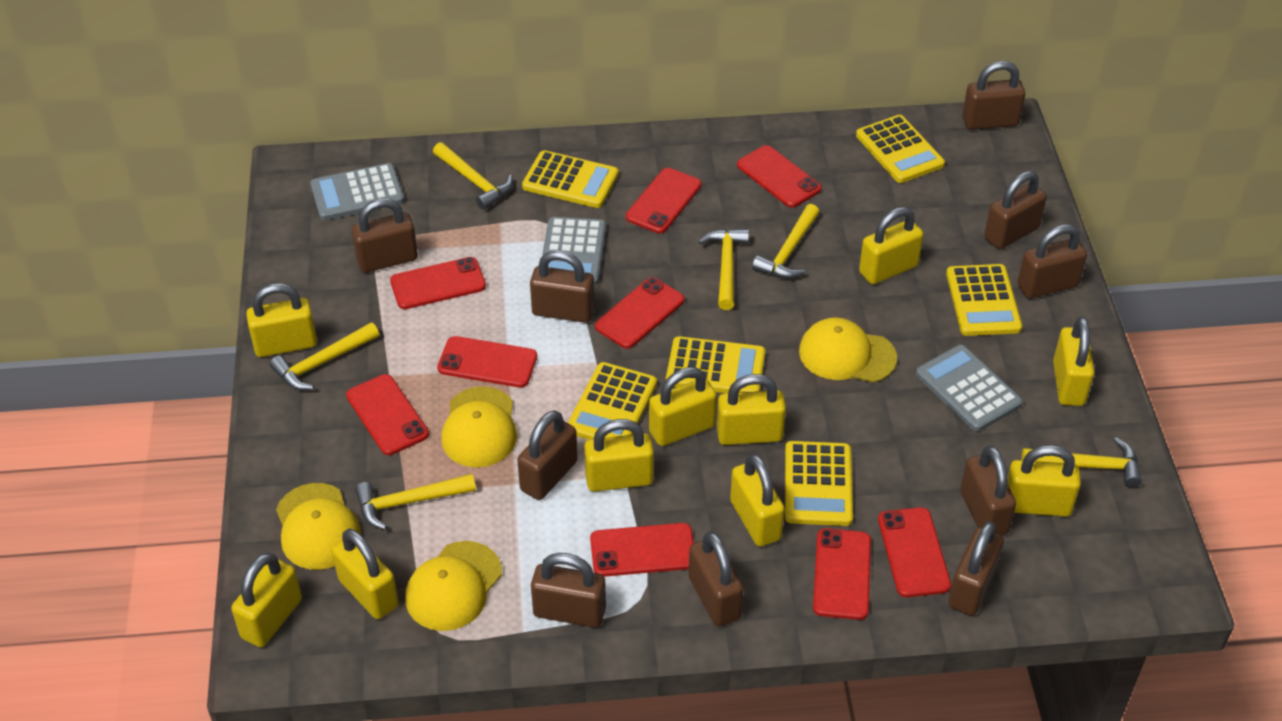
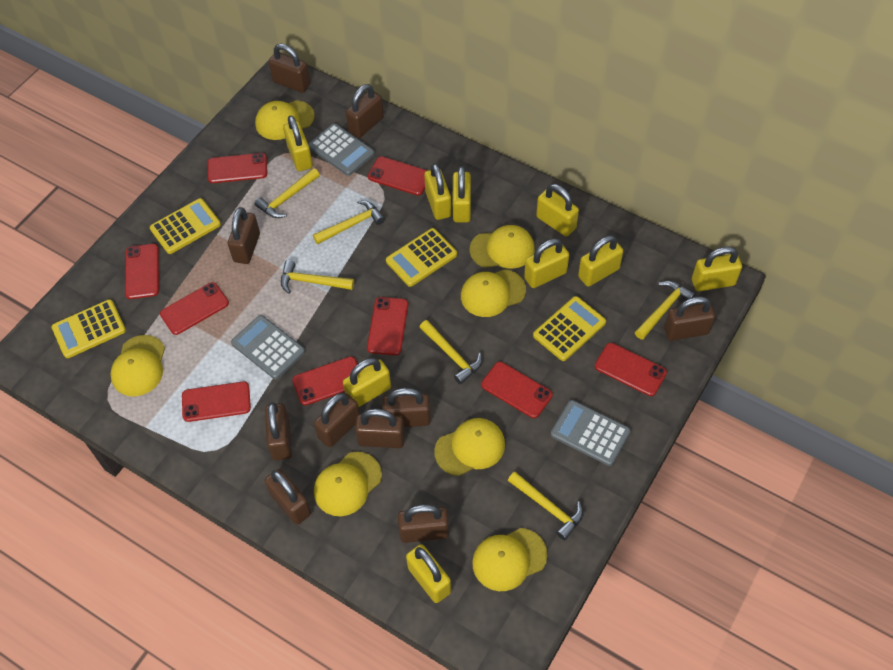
yellow calculator: [522,150,618,208] [568,362,657,440] [666,336,765,393] [785,441,853,526] [856,115,945,183] [946,264,1022,336] = 6 -> [51,299,126,358] [150,198,221,254] [386,228,457,287] [533,296,606,361] = 4
yellow cap: [276,483,361,570] [405,541,502,631] [441,386,517,467] [799,317,897,383] = 4 -> [110,335,165,396] [255,100,315,140] [314,452,382,516] [434,418,505,476] [461,269,526,317] [470,225,535,269] [472,528,547,591] = 7
yellow padlock: [231,553,302,647] [246,283,317,357] [332,528,399,619] [584,419,654,492] [649,367,717,446] [717,374,786,445] [730,454,785,547] [859,207,924,284] [1008,445,1081,517] [1053,317,1094,406] = 10 -> [283,116,313,171] [343,358,391,407] [406,544,451,603] [424,163,451,220] [453,166,471,223] [524,239,569,288] [536,184,579,237] [578,235,623,287] [692,247,742,291] = 9

